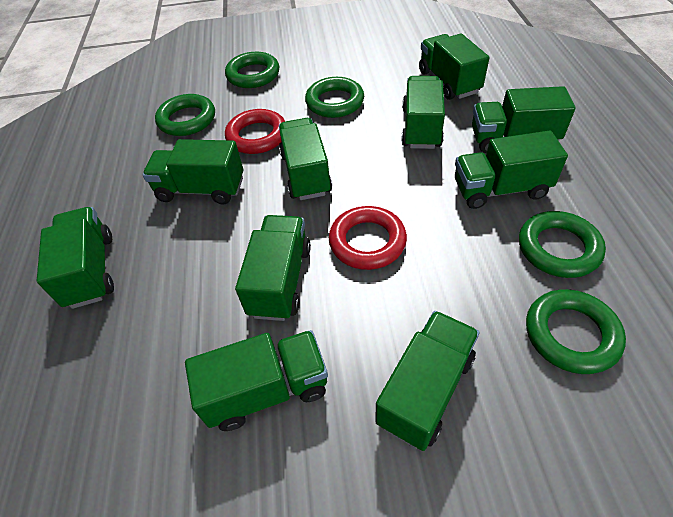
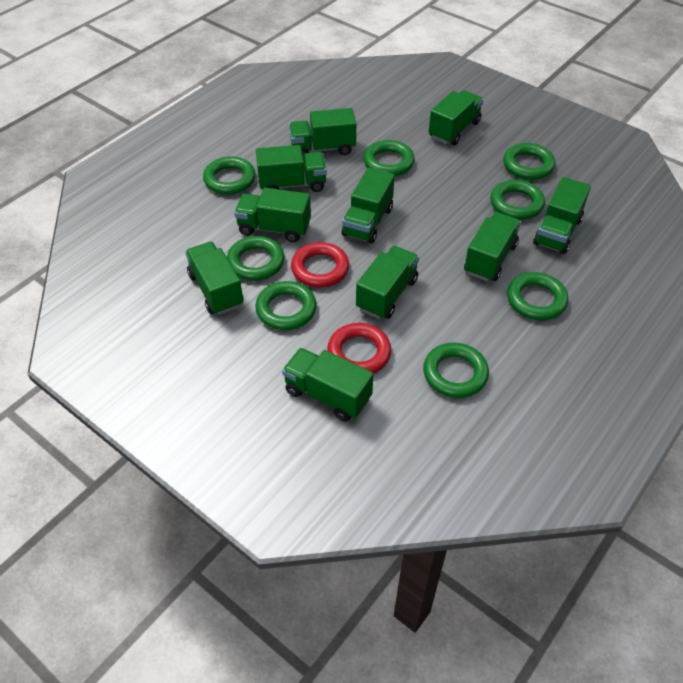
green ring: [155,94,215,136] [225,52,280,88] [305,77,364,118] [519,211,606,278] [526,289,626,374] = 5 -> [203,156,256,195] [227,236,285,281] [255,281,317,330] [363,140,415,176] [423,343,489,398] [490,180,545,220] [503,143,555,180] [507,272,568,320] = 8

